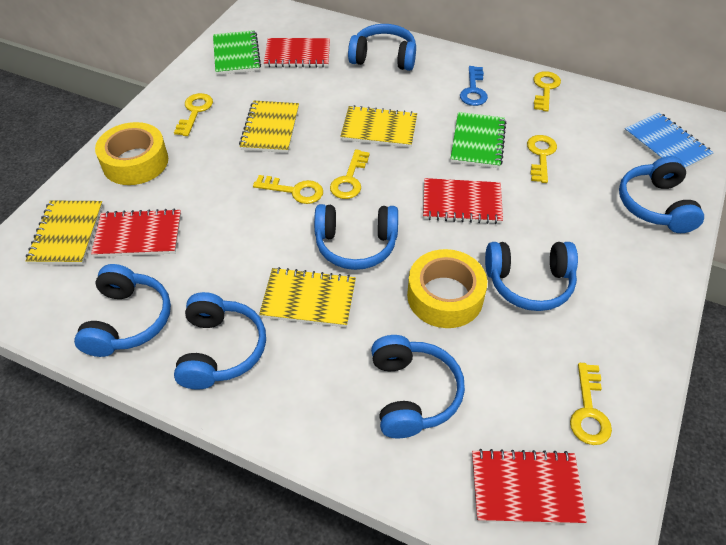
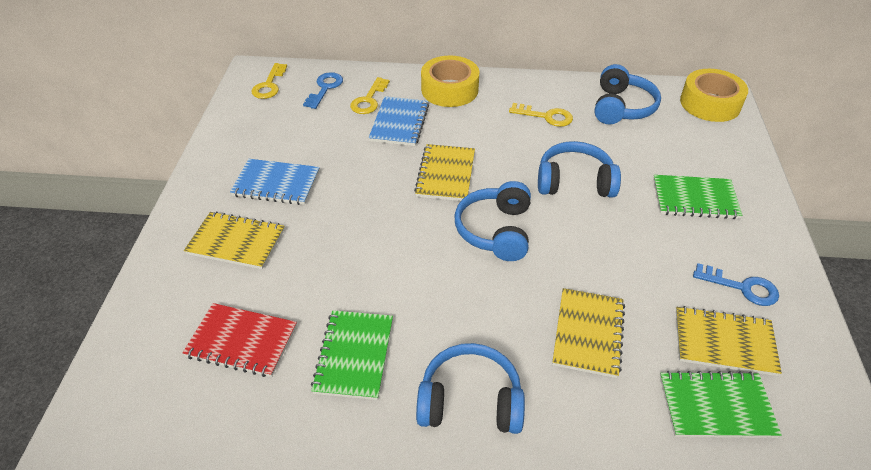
blue headphones: [74,264,171,357] [174,292,266,390] [314,204,398,270] [348,24,416,71] [371,335,465,438] [485,242,578,311] [619,156,704,233] = 7 -> [416,343,525,434] [455,181,531,261] [538,141,621,198] [594,64,661,124] = 4
blue key: [460,66,488,106] = 1 -> [303,72,343,109] [693,263,779,306] = 2
blue notebook: [624,112,714,169] = 1 -> [230,159,320,205] [369,96,429,146] = 2
green notebook: [213,30,261,75] [450,112,506,168] = 2 -> [311,310,393,400] [653,175,742,219] [660,371,782,438] = 3
red notebook: [91,209,181,257] [264,38,330,67] [423,178,503,224] [472,449,587,524] = 4 -> [182,303,297,377] = 1
yellow key: [174,93,213,136] [253,175,323,204] [330,149,370,199] [527,135,557,183] [533,71,561,112] [570,363,612,445] = 6 -> [251,63,287,99] [350,77,390,114] [509,103,573,127] = 3

